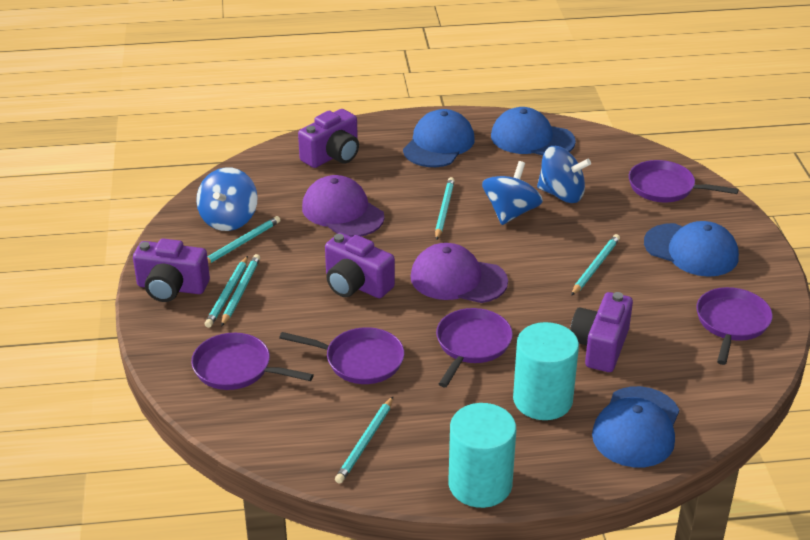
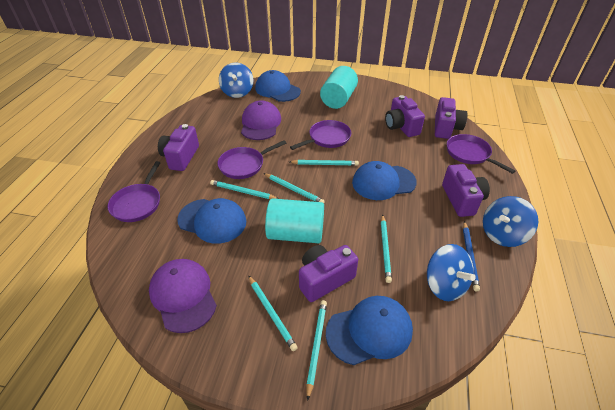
blue pencil: none = 0 -> [463,221,480,291] = 1
purple camera: [133,238,210,302] [298,109,359,168] [325,233,395,298] [570,292,633,372] = 4 -> [158,124,199,171] [299,245,358,302] [385,95,425,137] [435,97,468,139] [442,164,490,217] = 5
purple pan: [191,333,314,390] [279,327,404,384] [436,308,513,387] [629,160,739,203] [696,287,773,365] = 5 -> [107,161,160,222] [218,140,286,179] [290,120,351,150] [447,134,515,174] = 4

